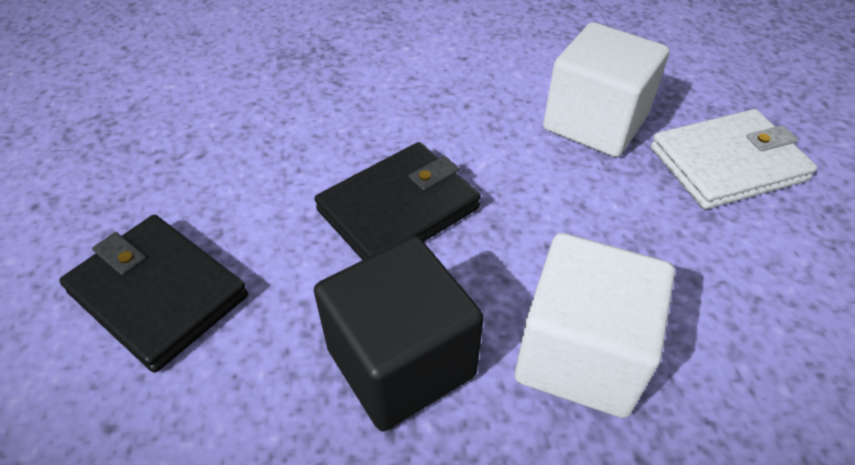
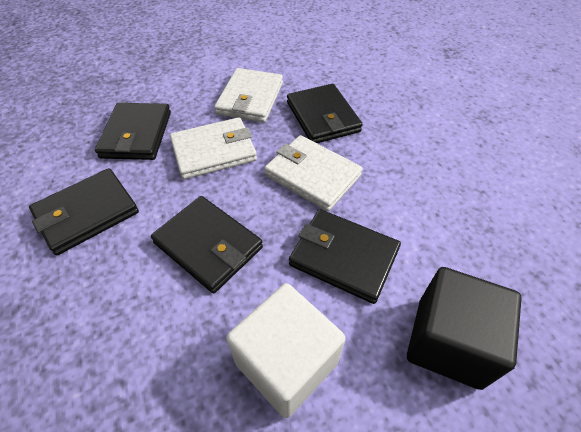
black wallet: [59,215,248,373] [315,142,481,260] = 2 -> [29,168,139,255] [95,103,171,160] [151,196,263,293] [287,84,363,143] [289,209,401,304] = 5
white cube: [515,233,675,418] [543,22,669,157] = 2 -> [226,283,346,418] = 1
white wallet: [651,109,817,209] = 1 -> [170,117,257,179] [214,68,283,123] [264,135,363,211] = 3

